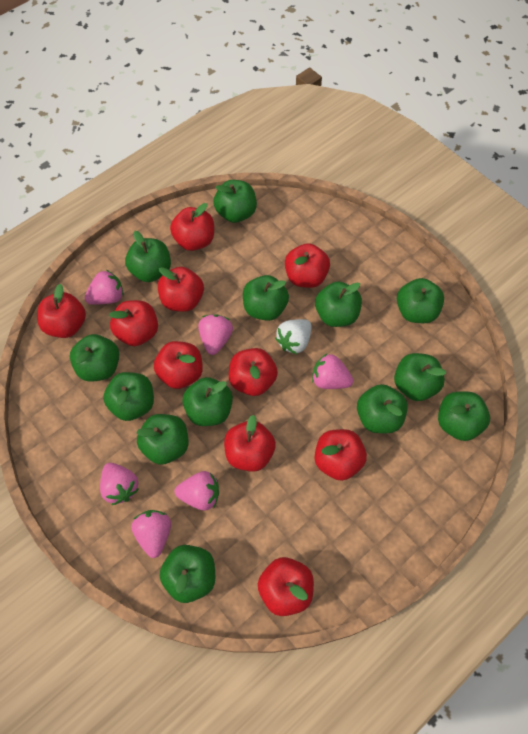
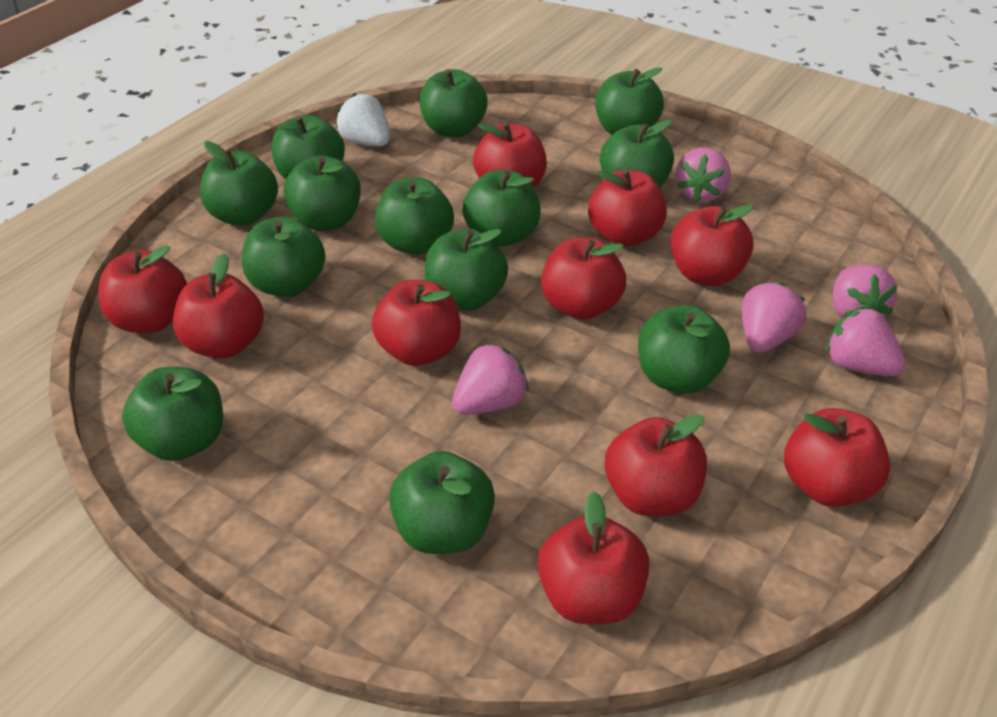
pink strawberry: [85,270,124,305] [100,463,139,505] [131,510,171,558] [175,471,219,511] [198,314,233,355] [312,354,353,389] = 6 -> [452,343,529,415] [676,148,731,202] [742,282,806,353] [827,308,906,376] [833,265,897,319] = 5

